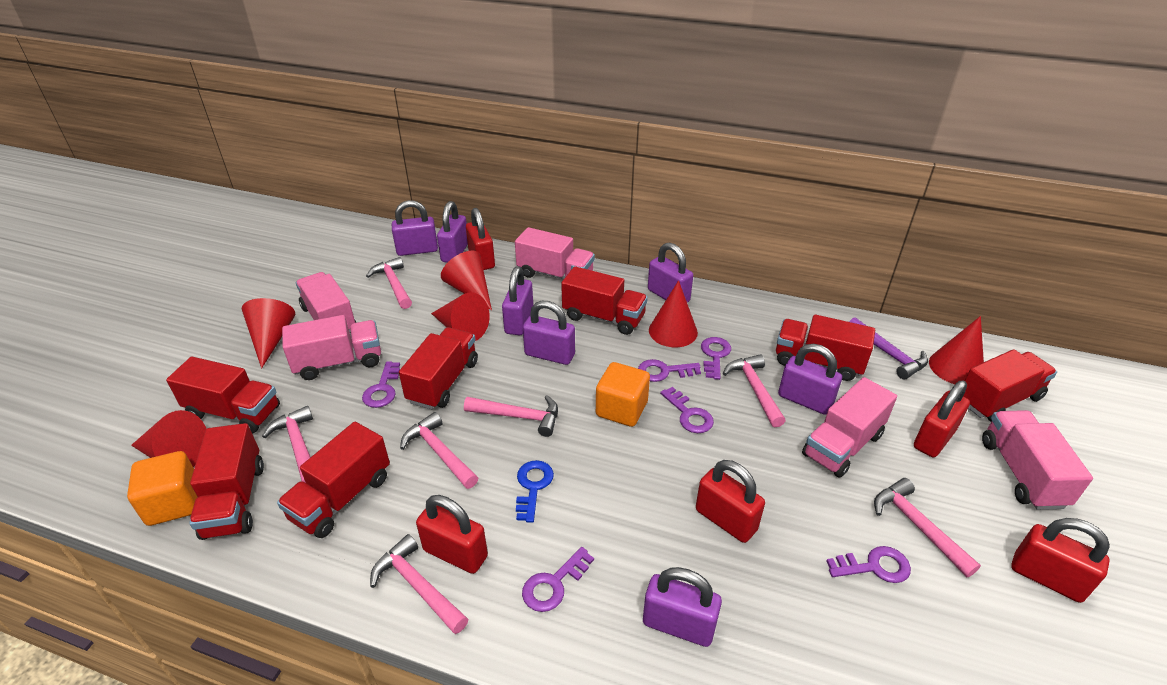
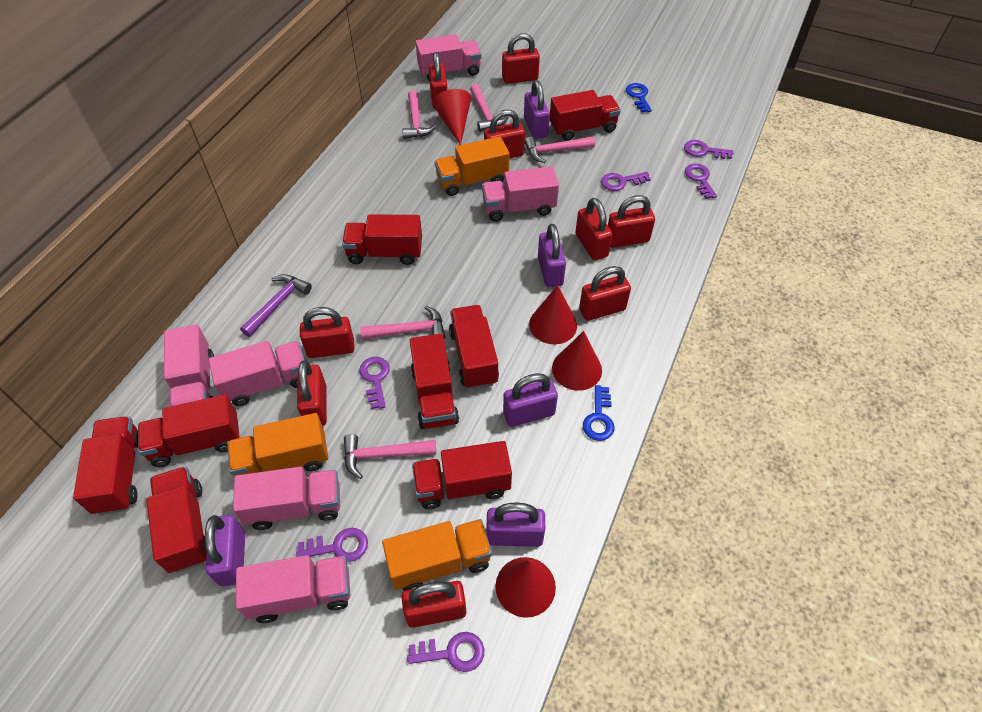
blue key: [516,460,554,523] = 1 -> [583,385,614,441] [626,83,652,113] = 2
orange cube: [127,451,197,526] [596,362,650,427] = 2 -> none = 0
orange truck: none = 0 -> [227,413,328,476] [382,519,492,591] [435,136,509,196] = 3
pink hammer: [262,406,313,483] [366,257,412,309] [370,534,468,634] [400,412,478,489] [464,395,558,437] [723,354,785,427] [874,478,981,577] = 7 -> [344,434,436,479] [360,306,445,340] [402,90,436,139] [470,84,509,132] [525,136,595,163] = 5
pink truck: [282,315,381,380] [296,272,356,333] [515,227,595,279] [802,377,897,478] [982,410,1093,510] = 5 -> [164,325,214,407] [209,341,305,406] [233,467,340,530] [236,555,351,623] [416,34,481,81] [482,166,559,222] = 6
purple padlock: [392,200,438,256] [437,201,468,263] [502,266,533,335] [523,301,575,365] [643,567,722,647] [648,243,693,303] [778,344,842,415] = 7 -> [205,515,245,586] [487,503,545,547] [503,373,558,427] [524,80,550,139] [538,224,566,287] = 5
red cone: [131,410,206,467] [242,298,295,368] [431,292,490,341] [441,251,492,310] [649,280,698,347] [929,316,984,384] = 6 -> [433,89,471,145] [496,557,556,618] [529,285,577,344] [552,331,602,391] = 4
red padlock: [416,495,488,574] [466,208,495,270] [696,460,765,543] [914,380,970,457] [1011,518,1110,603] = 5 -> [297,360,327,426] [300,307,355,358] [401,581,466,628] [429,52,448,109] [484,110,525,158] [502,33,540,84] [575,198,613,260] [579,266,631,321] [608,195,655,248] = 9
red truck: [166,357,280,434] [189,423,264,540] [277,422,390,538] [399,327,478,409] [561,266,648,335] [776,314,875,381] [963,349,1057,422] = 7 -> [73,416,138,515] [138,394,240,467] [146,466,207,573] [342,214,422,265] [410,334,459,429] [412,441,512,509] [449,305,499,389] [549,90,621,141] = 8

